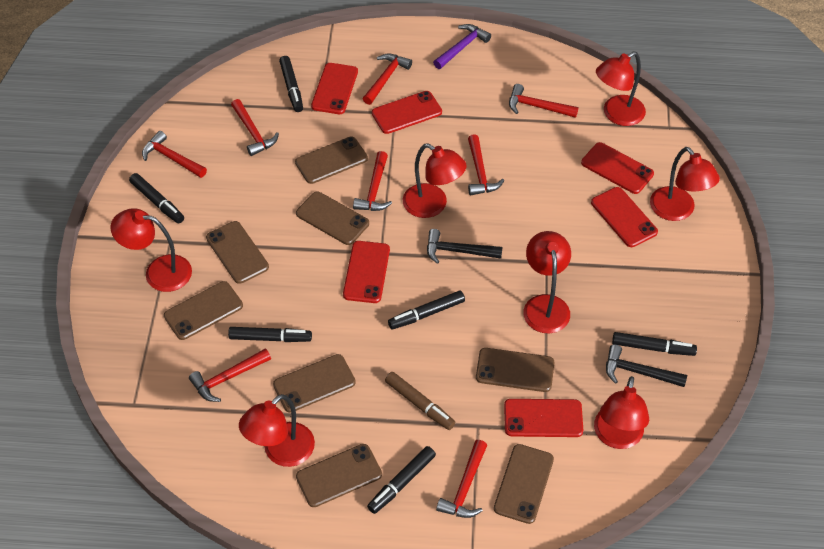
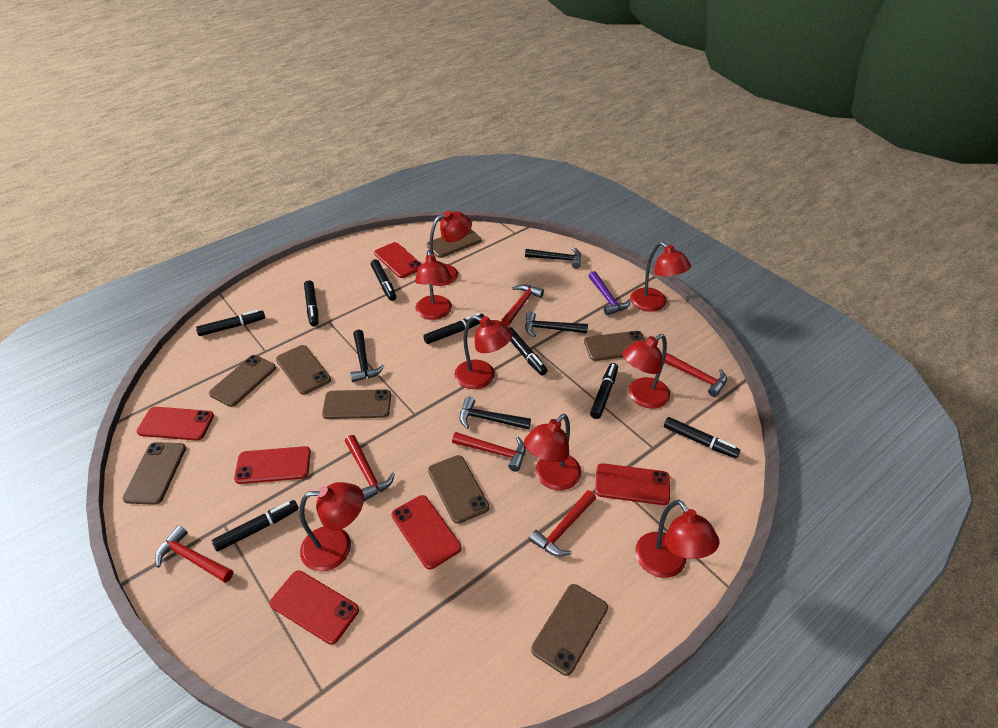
black hammer: [427,229,503,264] [606,345,687,387] = 2 -> [350,330,384,382] [459,397,531,430] [525,247,581,269] [525,311,588,337] = 4
black marker: [129,173,184,224] [228,327,312,342] [279,56,303,112] [367,446,436,514] [388,290,465,330] [612,332,697,356] = 6 -> [196,310,265,336] [212,500,299,551] [304,280,318,326] [371,259,396,301] [423,313,485,344] [509,327,547,375] [590,363,618,419] [664,417,741,459] = 8
brown marker: [385,372,455,430] = 1 -> none = 0
red hammer: [142,131,207,178] [189,348,271,402] [231,99,279,156] [353,151,392,211] [363,54,412,105] [436,440,487,518] [468,134,505,196] [509,84,579,118] = 8 -> [155,525,233,583] [345,435,395,501] [452,432,526,472] [501,284,544,326] [529,490,596,556] [664,352,727,397] = 6
red lamp: [111,208,192,292] [239,394,315,467] [403,144,467,218] [523,231,571,333] [594,376,649,449] [596,52,646,126] [650,147,720,221] = 7 -> [299,482,364,571] [415,250,452,320] [429,211,472,286] [454,315,513,389] [524,414,581,490] [622,334,670,408] [630,242,691,312] [635,500,720,578] = 8

